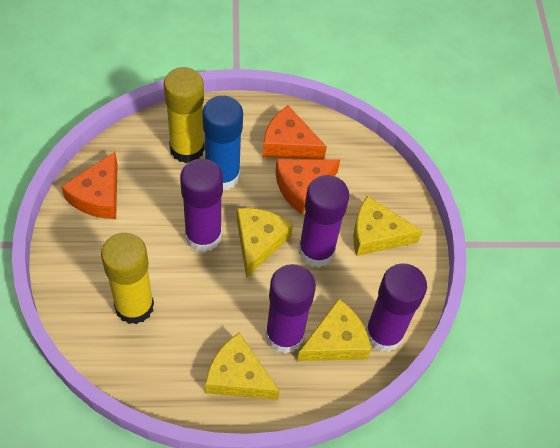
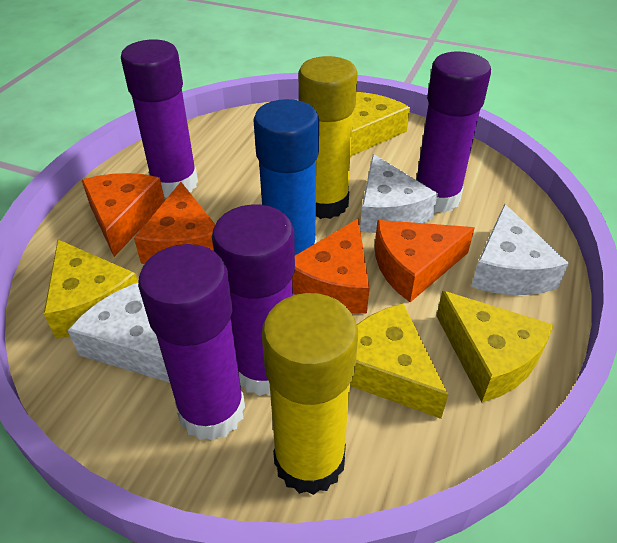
orange cheese: [61,152,118,219] [262,106,327,159] [275,159,340,214] = 3 -> [82,173,165,257] [134,182,215,264] [292,218,370,314] [375,220,475,302] = 4
white cheese: none = 0 -> [68,283,170,383] [360,154,438,233] [471,204,569,295] = 3

